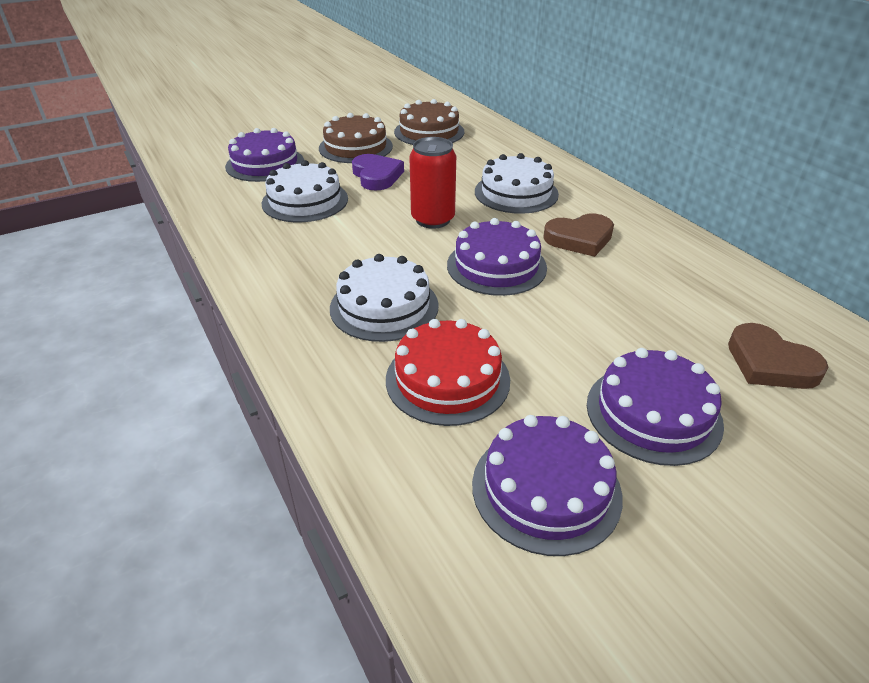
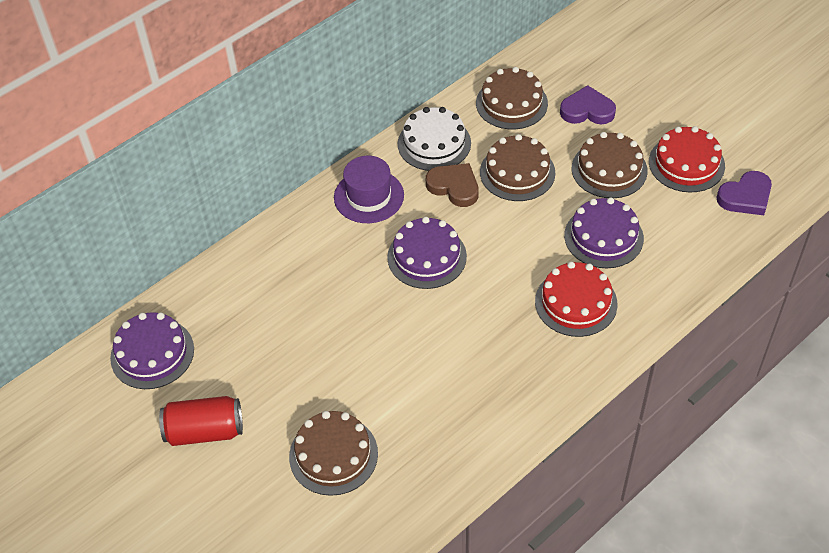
brown cake: [319,113,393,163] [394,99,464,145] = 2 -> [289,411,378,496] [476,67,548,129] [480,134,555,201] [572,132,648,198] = 4
brown heart: [543,214,614,257] [728,323,828,389] = 2 -> [426,163,479,207] = 1
purple cake: [225,128,304,182] [447,218,547,296] [472,415,623,556] [587,348,724,466] = 4 -> [110,312,194,389] [387,217,467,289] [564,197,644,268] = 3
purple hat: none = 0 -> [334,156,404,223] = 1
purple heart: [352,154,404,191] = 1 -> [560,85,616,124] [717,171,772,215] = 2
red cake: [386,319,510,426] = 1 -> [535,262,618,337] [649,126,725,193] = 2
white cake: [262,160,348,222] [330,254,439,342] [475,153,559,214] = 3 -> [398,107,471,171] = 1

